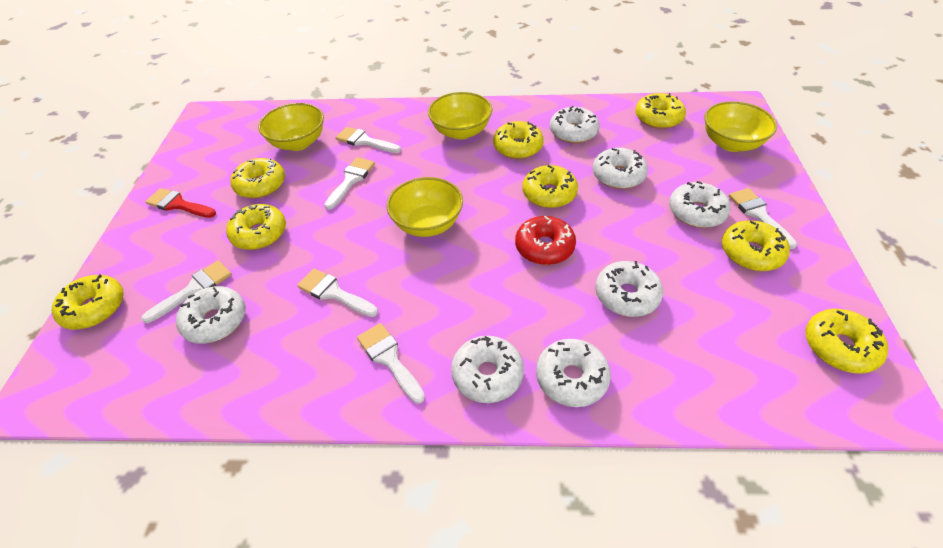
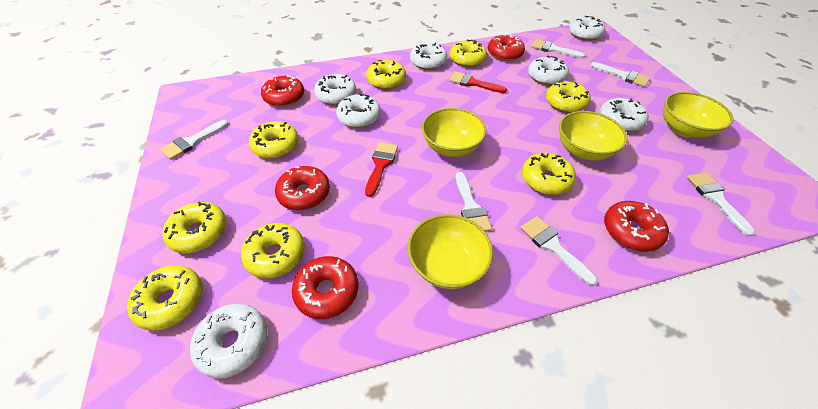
red brush: [145,188,216,218] = 1 -> [365,142,398,197] [449,71,507,93] = 2
red donut: [515,216,576,265] = 1 -> [261,75,304,107] [275,166,330,210] [292,256,359,319] [488,34,525,61] [604,201,669,252] = 5

